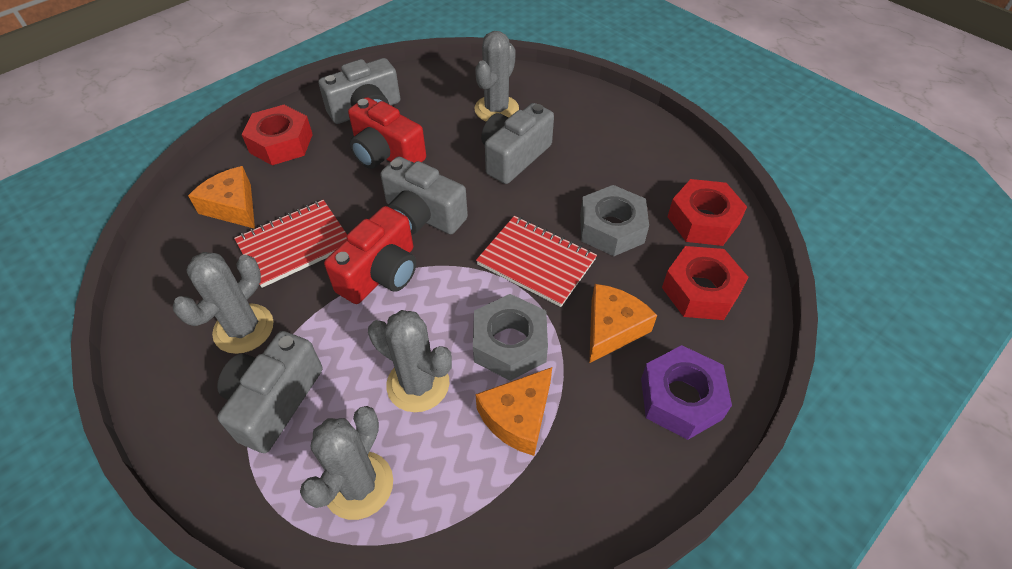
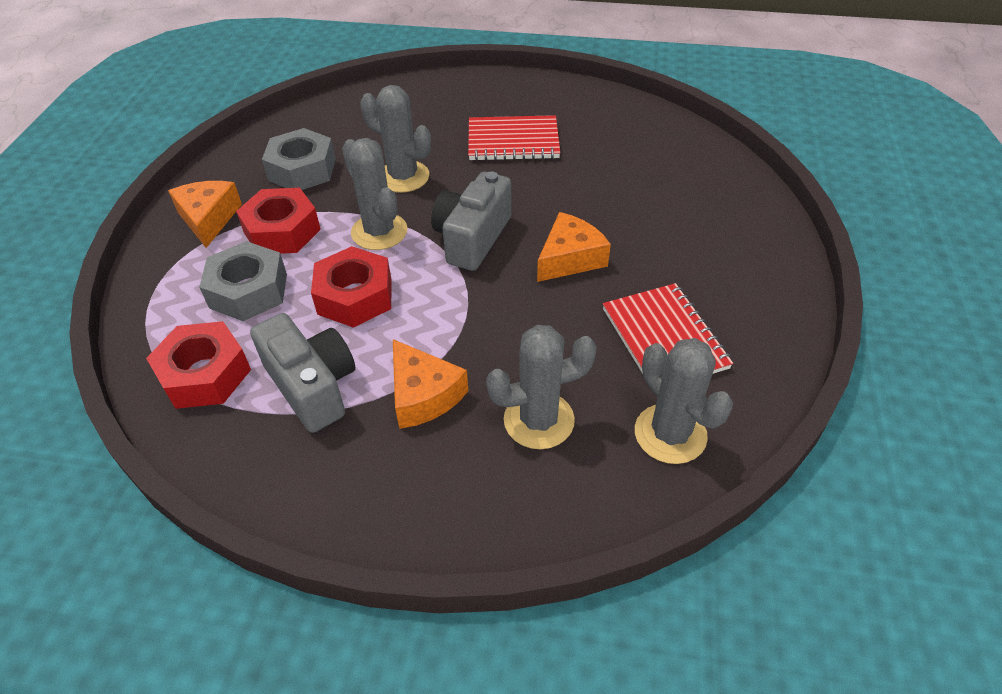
grey camera: [217,331,322,453] [318,58,400,124] [380,157,468,235] [481,103,554,184] = 4 -> [250,313,355,433] [431,171,511,271] = 2
purple nut: [641,345,732,440] = 1 -> none = 0
red camera: [324,206,416,304] [348,97,426,169] = 2 -> none = 0

